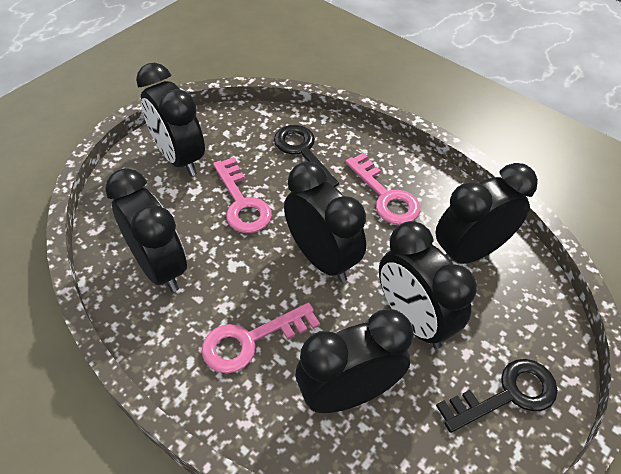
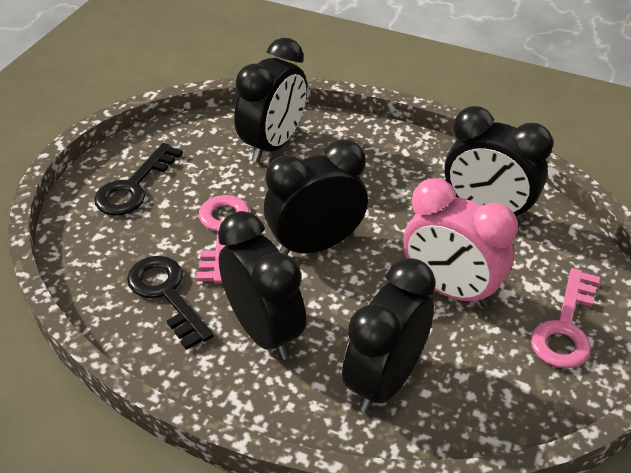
black clock: [105,168,187,292] [136,63,205,176] [284,161,366,282] [296,309,413,413] [379,221,477,349] [435,163,538,264] = 6 -> [218,211,306,360] [234,38,307,163] [264,139,368,254] [342,258,436,413] [444,106,553,224] = 5
pink clock: none = 0 -> [403,178,518,307] = 1
pink key: [202,302,320,373] [213,157,272,233] [345,153,420,225] = 3 -> [196,195,250,283] [530,268,600,369] = 2

